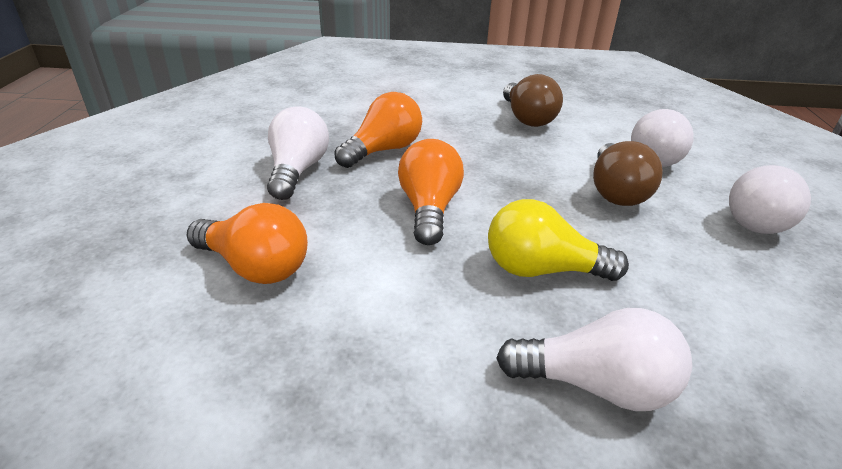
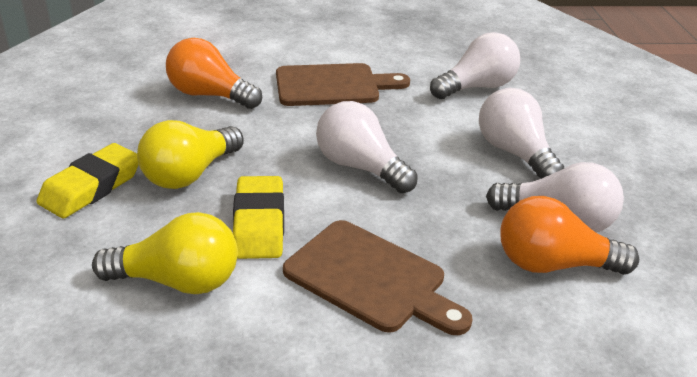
brown cutting board: none = 0 -> [276,63,410,106] [283,220,472,335] = 2
brown light bulb: [503,74,563,127] [593,141,663,206] = 2 -> none = 0
orange light bulb: [186,203,308,284] [334,92,422,168] [398,139,464,245] = 3 -> [166,38,262,109] [500,196,639,275] = 2
yellow eraser: none = 0 -> [36,143,139,218] [233,176,284,259] = 2
yellow light bulb: [488,199,629,281] = 1 -> [92,212,238,294] [137,120,244,189] = 2

